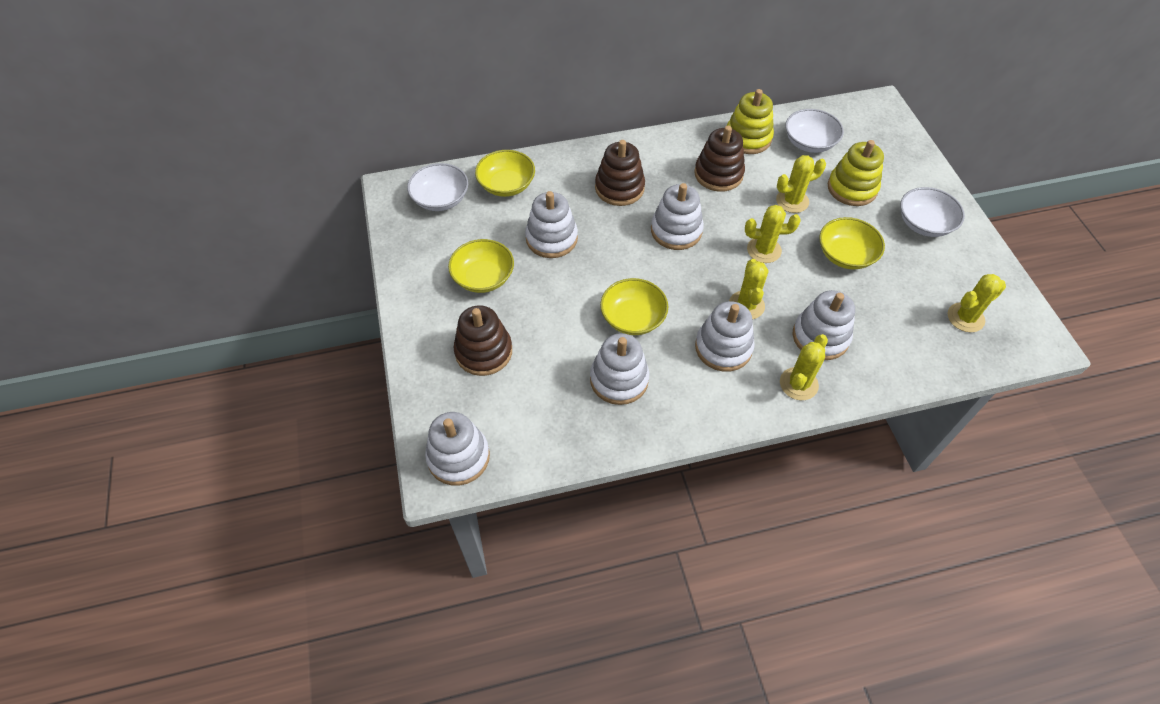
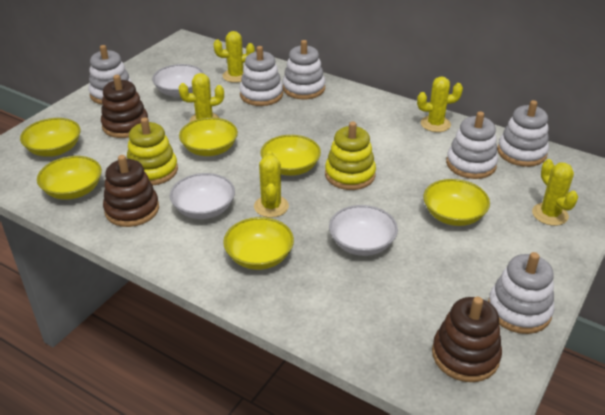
yellow bowl: [448,239,514,293] [475,150,535,197] [600,278,668,335] [819,217,885,270] = 4 -> [20,118,81,157] [37,156,102,200] [179,117,238,156] [223,217,294,270] [261,135,321,176] [424,179,490,226] = 6

